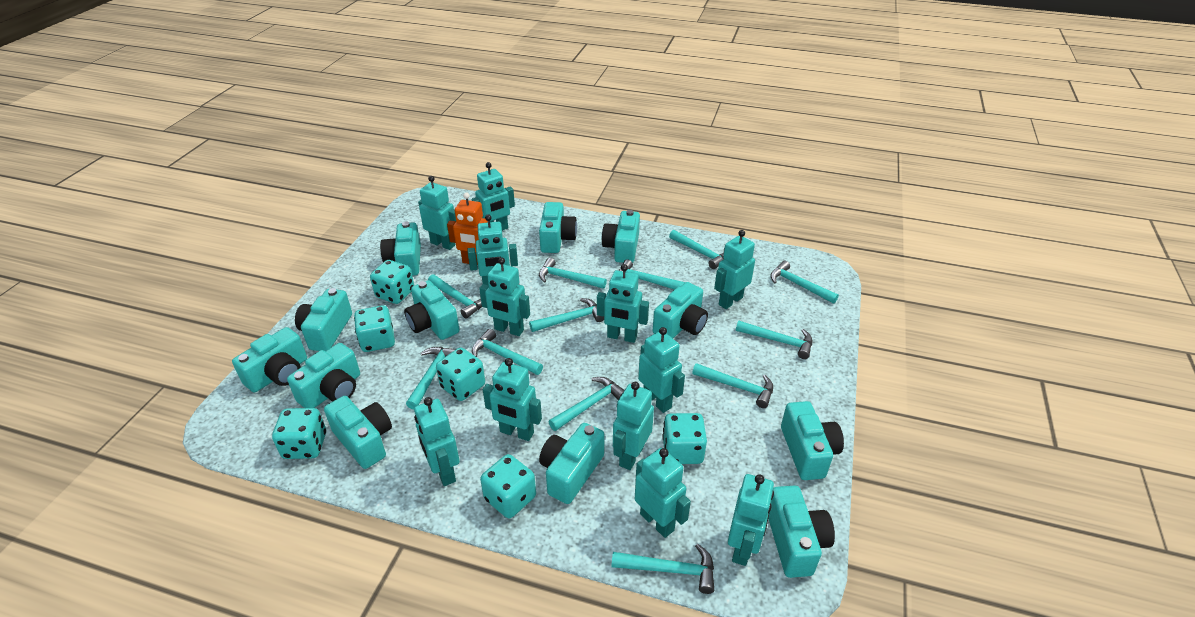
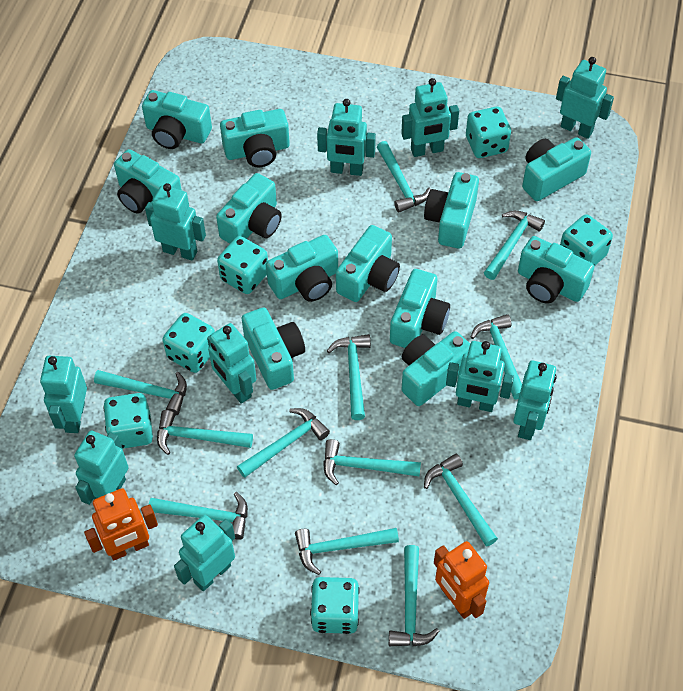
orange robot: [447,193,488,265] = 1 -> [84,488,158,560] [434,541,489,619] = 2
turquoise robot: [414,397,460,486] [418,176,456,250] [467,214,518,285] [471,162,515,231] [479,257,530,336] [483,358,542,441] [597,264,649,343] [613,382,654,470] [635,448,691,538] [638,327,685,413] [714,230,755,309] [728,474,774,566] = 12 -> [40,356,87,433] [74,431,129,505] [145,183,206,261] [174,515,235,591] [207,323,257,404] [317,99,376,176] [401,78,459,157] [446,341,514,412] [513,360,557,440] [556,57,614,139] = 10

